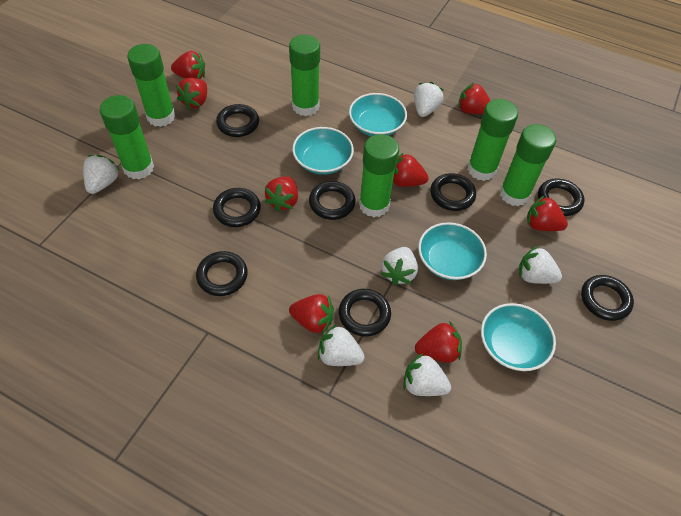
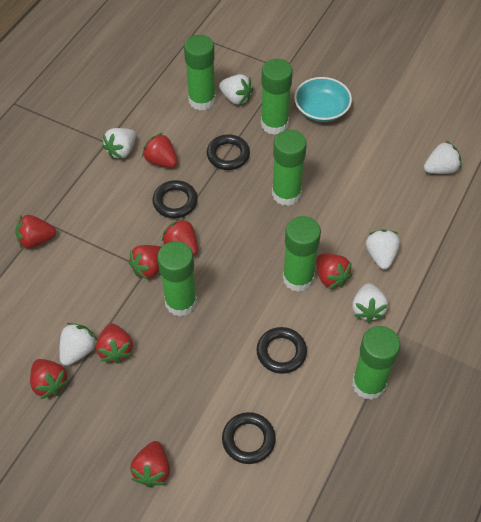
black ring: [196,251,248,296] [213,188,261,227] [216,104,259,137] [309,181,356,220] [339,289,391,337] [430,173,476,211] [538,178,584,216] [581,275,634,321] = 8 -> [152,180,198,218] [207,134,250,170] [222,412,276,464] [256,327,307,374] = 4
turquoise bowl: [292,127,354,175] [349,93,407,136] [418,222,487,280] [481,303,556,371] = 4 -> [294,77,352,122] = 1

